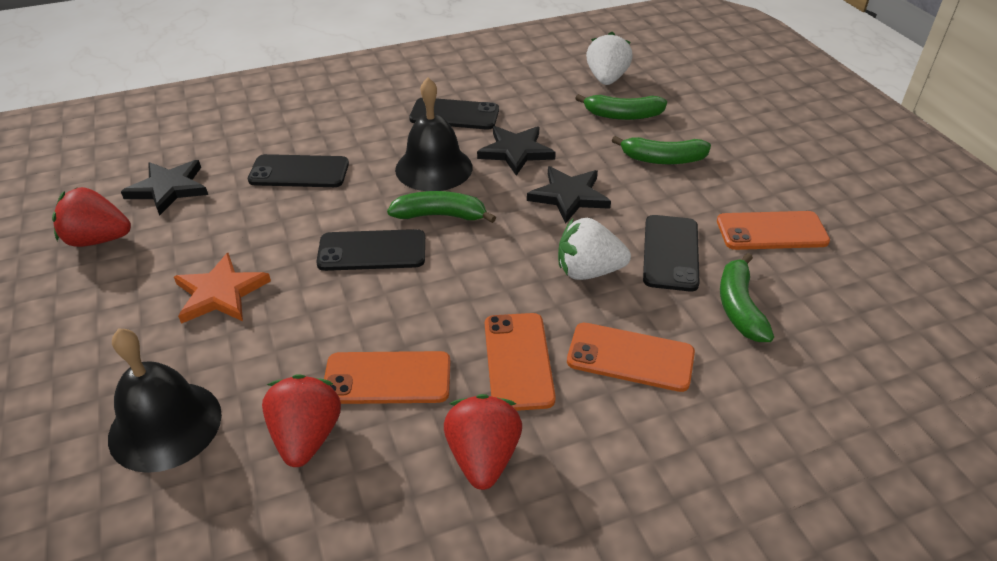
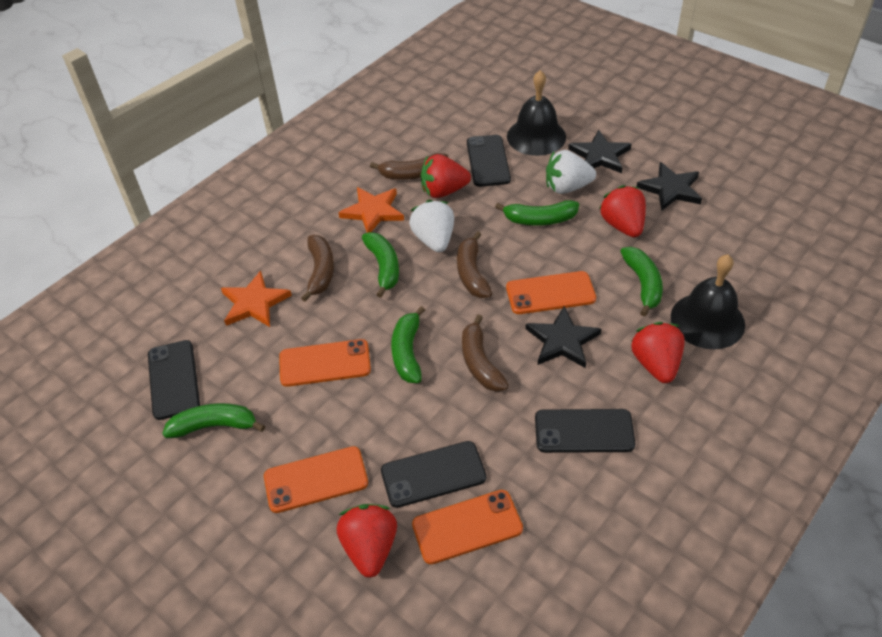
brown banana: none = 0 -> [301,235,334,302] [370,153,448,180] [457,231,492,298] [462,315,509,392] = 4
green banana: [387,191,496,223] [575,94,667,120] [612,136,711,164] [720,253,774,342] = 4 -> [162,403,265,438] [362,232,399,298] [391,306,425,383] [495,200,579,226] [620,247,663,317] = 5
orange star: [174,253,271,324] = 1 -> [221,271,292,327] [338,187,404,233] = 2
red strawberry: [52,187,131,247] [262,374,341,467] [444,394,522,490] = 3 -> [337,504,397,578] [421,154,471,198] [599,185,646,237] [631,322,685,383] = 4

